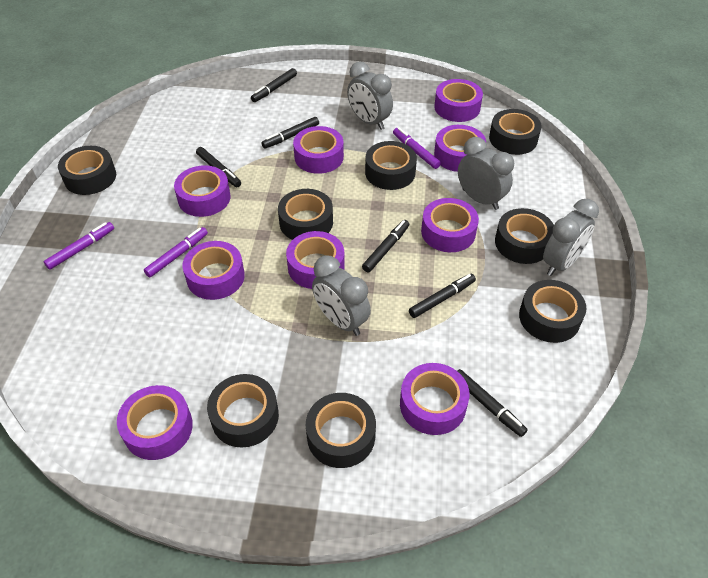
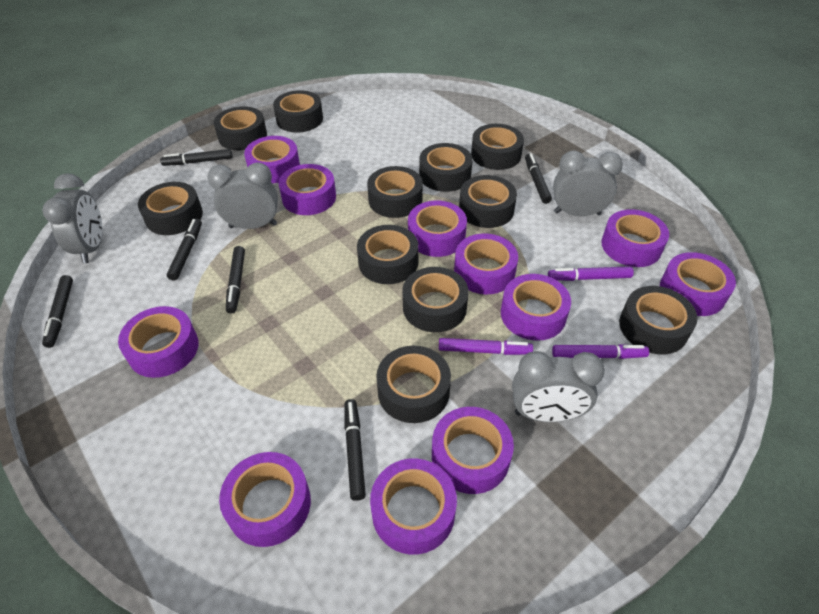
black tape: [58,146,116,195] [207,374,279,448] [278,189,333,240] [306,393,376,468] [365,141,417,190] [489,109,542,155] [495,208,554,264] [519,280,587,343] = 8 -> [138,182,203,235] [214,106,267,150] [273,90,323,133] [357,225,419,284] [367,166,423,218] [376,346,451,423] [402,267,469,332] [419,143,473,192] [459,175,517,228] [471,124,524,170] [619,286,698,354] = 11
purple tape: [117,385,193,460] [174,165,231,217] [182,241,245,300] [286,231,345,289] [293,126,344,174] [400,363,470,435] [421,198,479,252] [434,79,483,122] [434,125,486,172] = 9 -> [118,306,198,378] [219,452,311,547] [244,136,300,183] [278,164,336,215] [370,459,457,555] [408,200,467,257] [432,407,514,494] [454,233,518,294] [501,274,571,341] [601,209,669,267] [660,252,736,316] = 11

